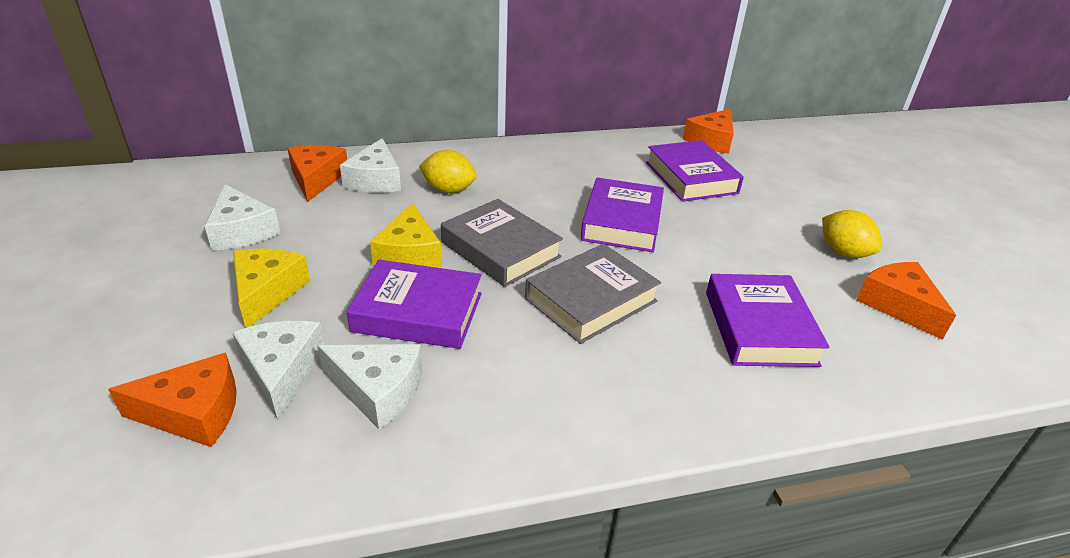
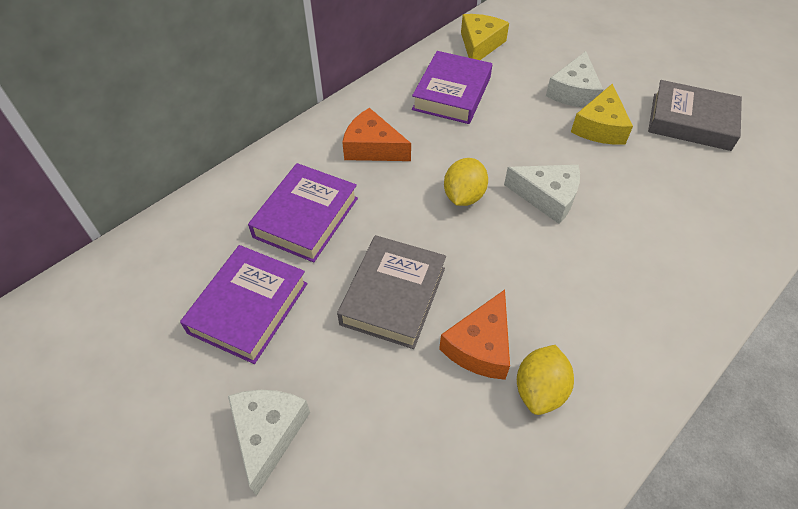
orange cheese: [108,353,237,447] [287,145,347,202] [683,109,734,154] [856,262,956,340] = 4 -> [342,108,411,161] [439,290,510,380] = 2
purple book: [347,260,482,349] [581,178,664,252] [646,140,744,202] [706,274,830,367] = 4 -> [180,245,308,364] [248,163,358,262] [412,51,492,124] = 3
white cheese: [204,185,280,250] [232,321,324,420] [317,344,422,429] [340,138,401,193] = 4 -> [228,390,310,496] [504,165,580,224] [546,51,603,107] = 3

